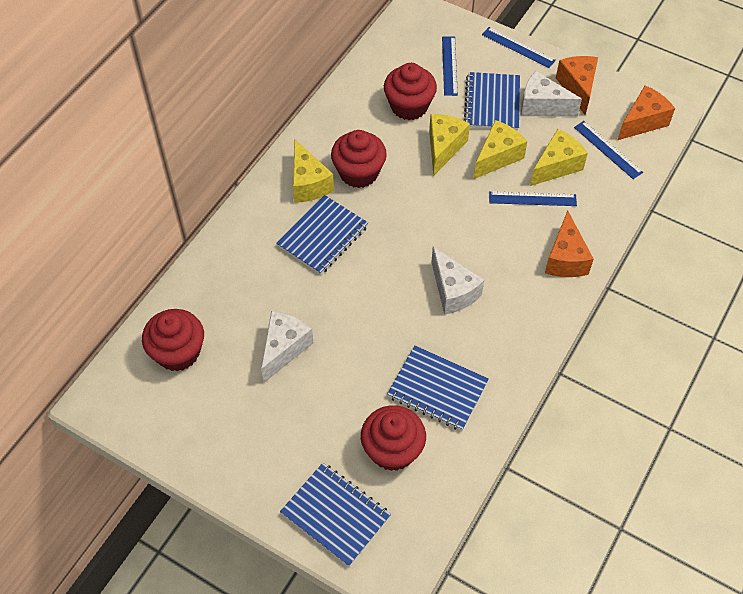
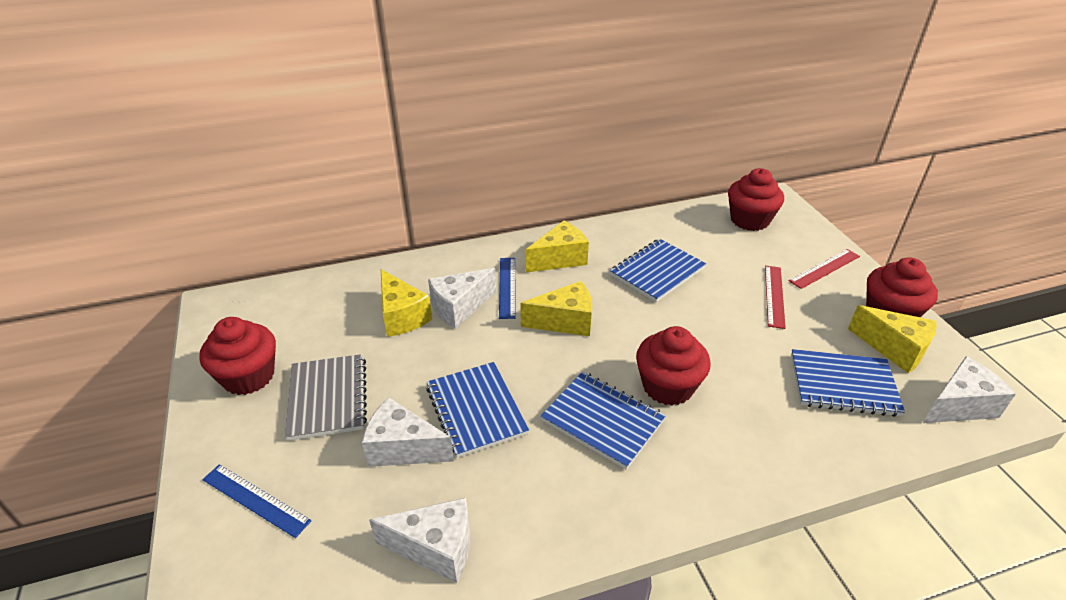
blue ruler: [442,37,458,96] [482,27,556,68] [489,191,577,206] [574,121,643,179] = 4 -> [202,465,312,538] [499,258,516,319] = 2
grey notebook: none = 0 -> [284,354,367,441] = 1
orange cheese: [545,210,594,277] [556,56,598,115] [618,85,675,140] = 3 -> none = 0
red ruler: none = 0 -> [765,265,786,329] [789,249,860,289] = 2
white cheese: [261,311,313,383] [431,247,484,315] [521,71,582,117] = 3 -> [362,397,454,467] [369,498,470,583] [428,268,496,329] [923,357,1016,423] = 4

